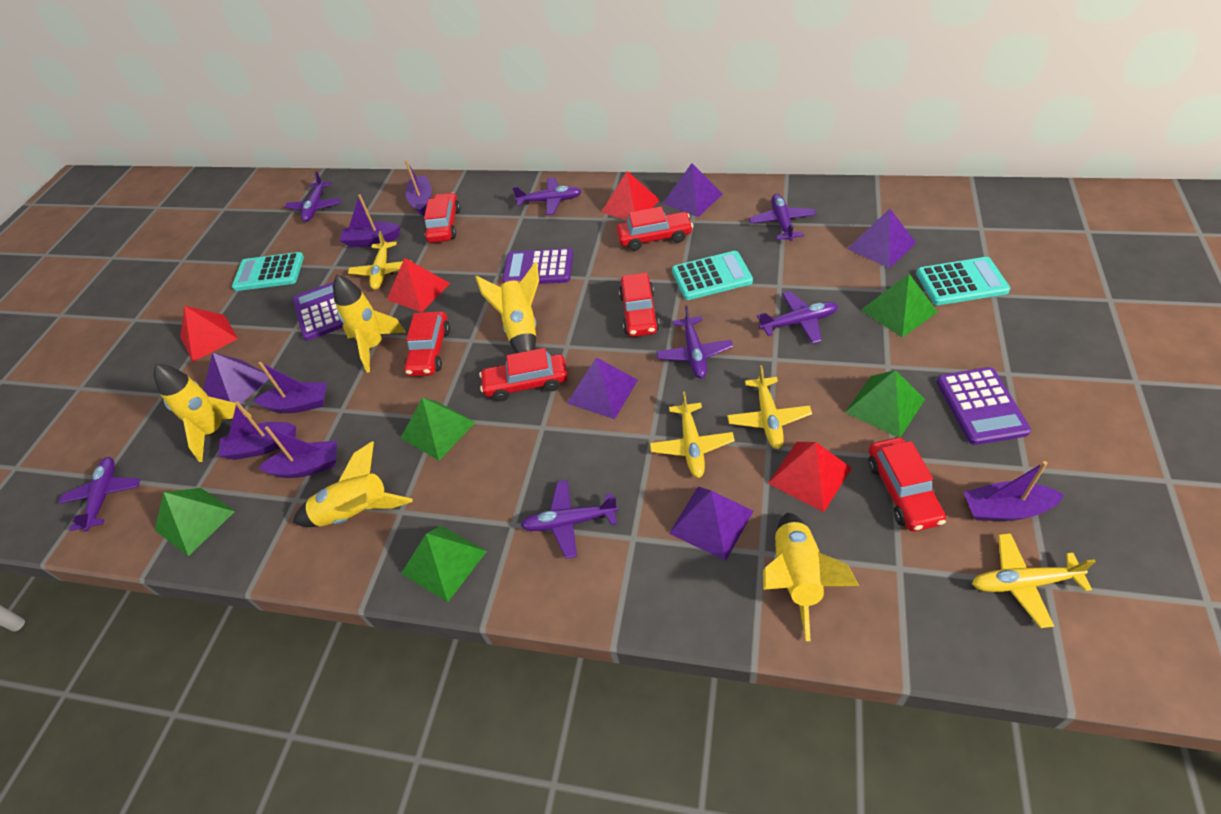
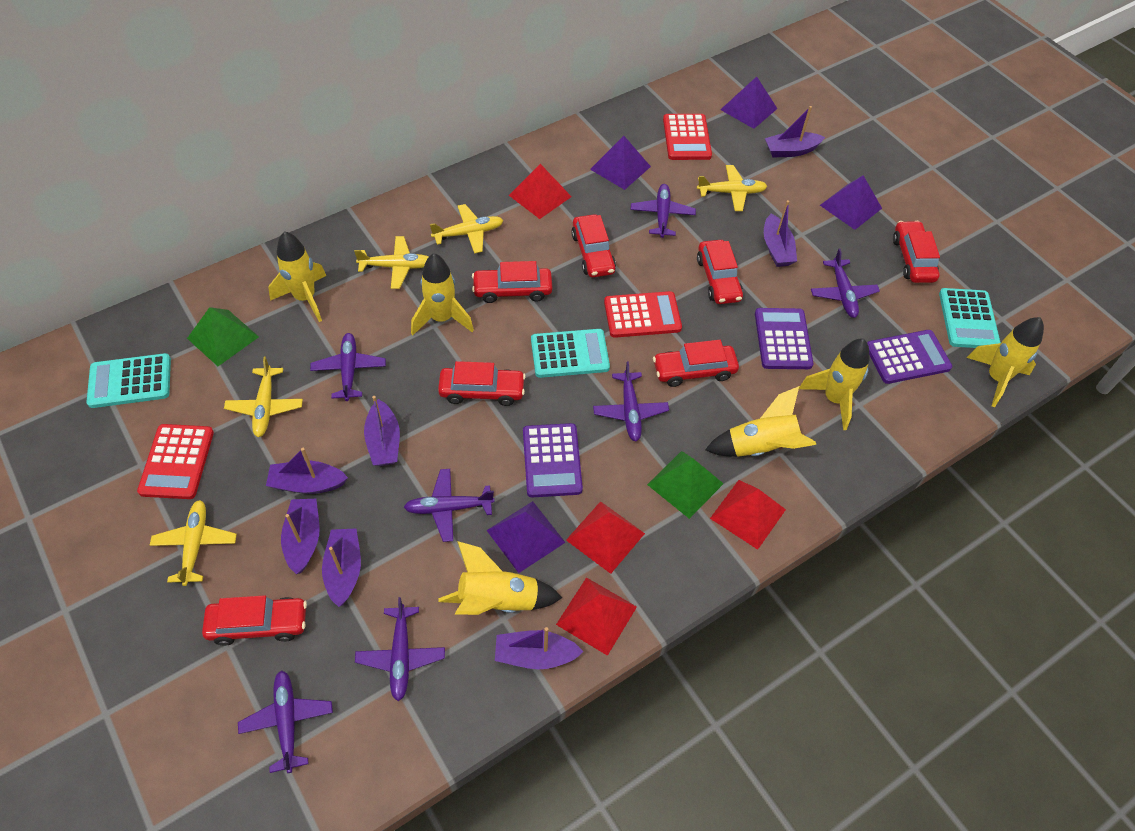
green pyramid: [155,488,235,556] [401,398,476,461] [401,525,487,602] [845,370,925,437] [861,274,938,338] = 5 -> [187,307,259,366] [647,451,724,519] = 2
purple boat: [218,401,296,460] [253,362,327,413] [258,426,337,478] [340,194,400,248] [405,160,432,217] [964,461,1064,521] = 6 -> [266,448,348,494] [281,499,320,574] [322,528,361,607] [364,396,400,466] [495,627,583,670] [764,200,797,267] [765,106,825,158] = 7
purple pyramid: [203,353,269,404] [567,357,638,419] [663,163,723,217] [669,486,754,561] [847,209,916,268] = 5 -> [487,501,566,573] [590,136,651,190] [720,77,778,129] [820,175,882,230] = 4
red calculator: none = 0 -> [137,424,214,499] [604,291,682,338] [663,114,712,160] = 3
red car: [404,311,450,376] [424,192,460,243] [479,348,568,401] [617,207,693,251] [619,273,659,337] [868,437,946,531] = 6 -> [202,595,307,646] [438,361,526,406] [472,261,552,303] [571,214,616,277] [653,340,739,387] [697,240,743,304] [893,221,940,283] = 7
yellow plane: [348,231,412,290] [650,392,735,478] [727,365,812,449] [972,533,1096,628] = 4 -> [150,500,237,586] [224,357,303,437] [354,236,429,289] [430,204,504,254] [697,165,768,211] = 5
yellow rocket: [154,364,251,462] [293,442,413,527] [333,274,406,373] [475,262,539,353] [763,513,859,641] = 5 -> [269,231,326,322] [411,253,474,335] [439,541,562,615] [705,386,816,457] [799,338,869,430] [967,317,1044,407] = 6

